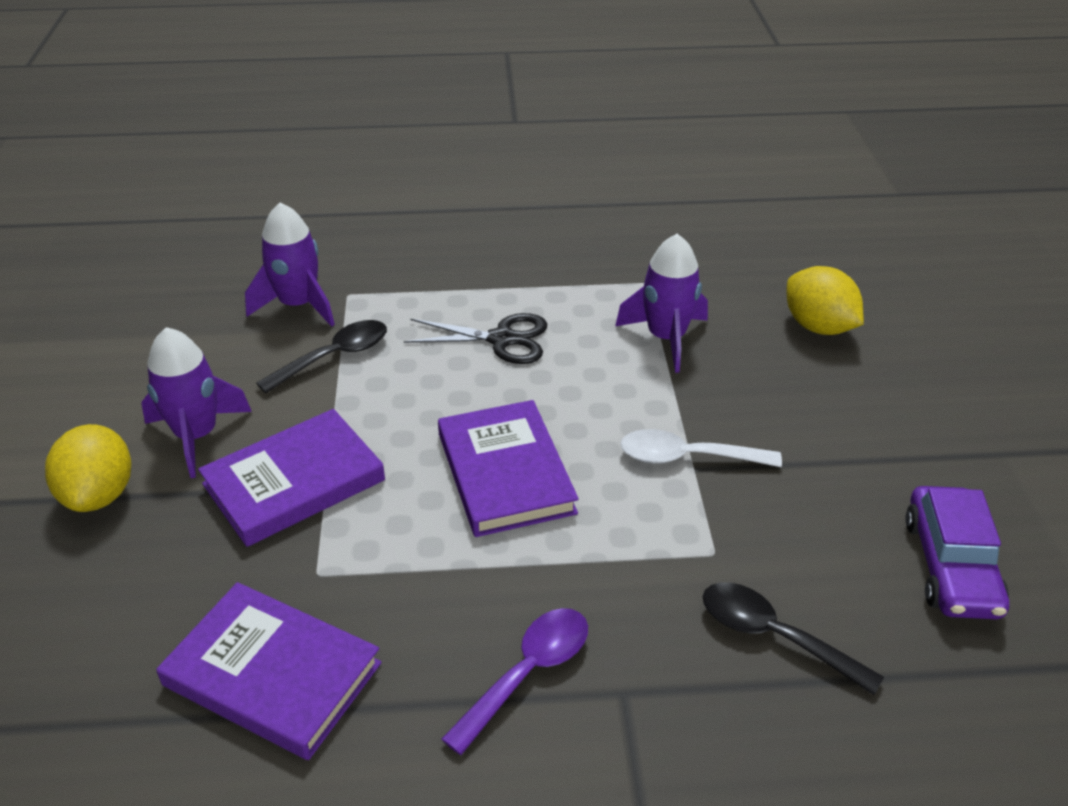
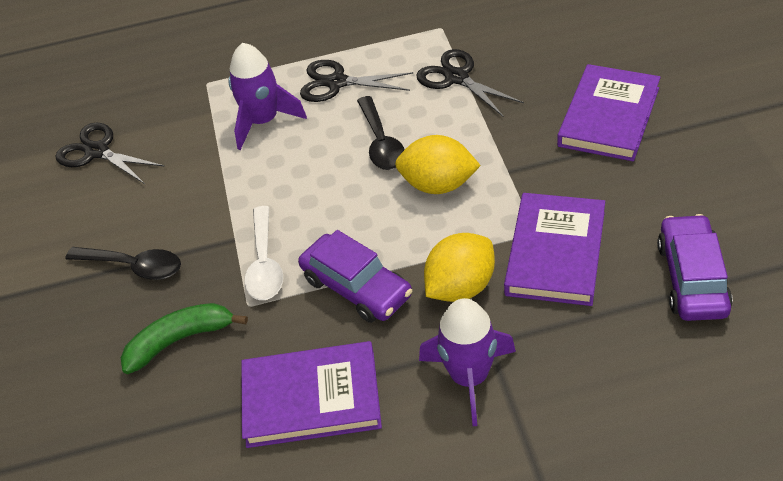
black scissors: [404,313,547,364] = 1 -> [55,122,165,184] [300,60,413,102] [416,49,524,117] = 3
green banana: none = 0 -> [121,303,248,374] = 1
purple car: [905,486,1009,619] = 1 -> [298,230,412,323] [657,214,733,321] = 2
purple rocket: [141,327,252,478] [245,202,335,327] [615,234,708,373] = 3 -> [229,43,307,150] [419,298,516,426] = 2
purple spoon: [441,608,588,755] = 1 -> none = 0

